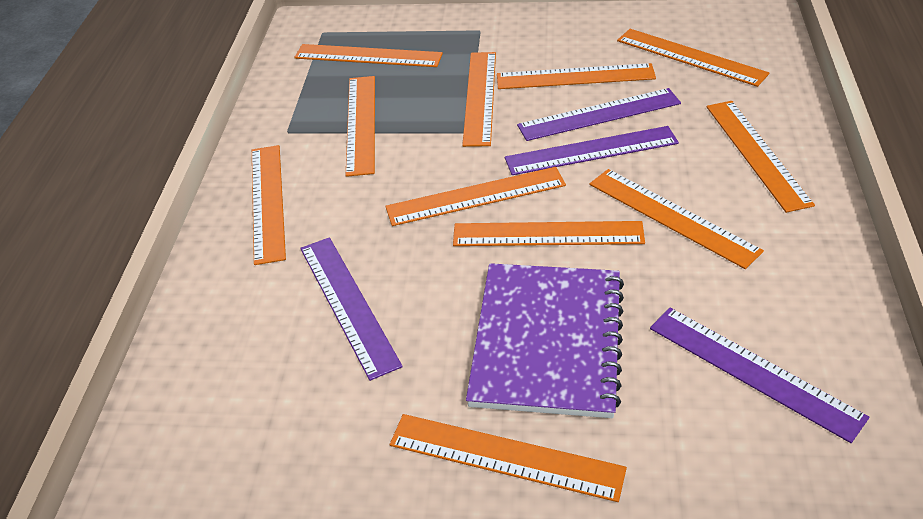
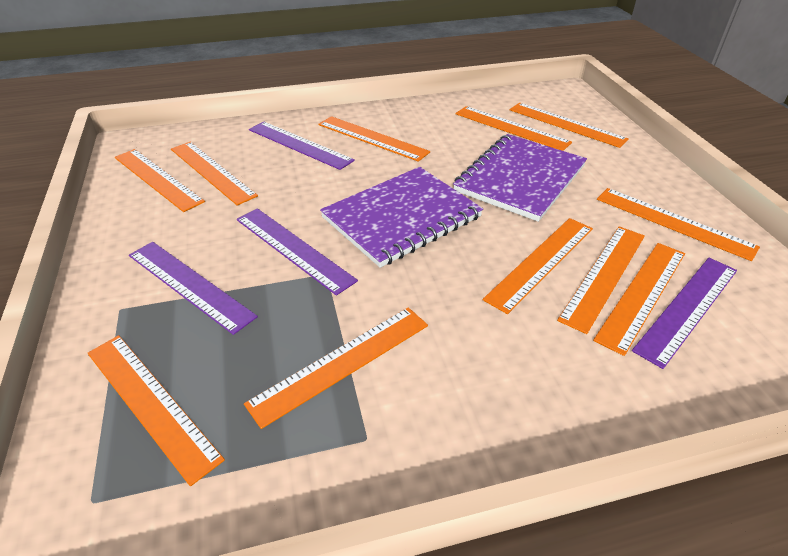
purple notebook: [466,263,624,418] = 1 -> [320,167,483,268] [453,134,587,222] = 2

